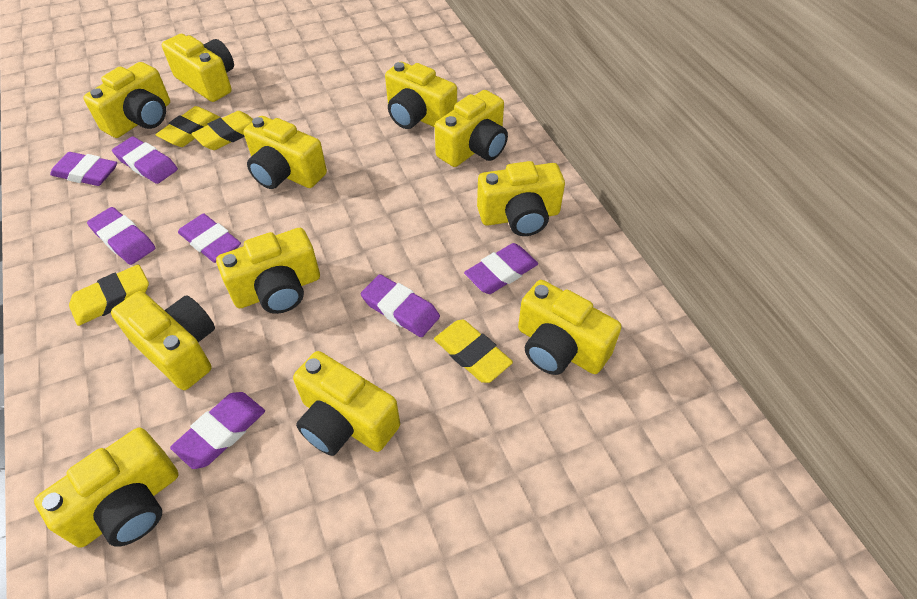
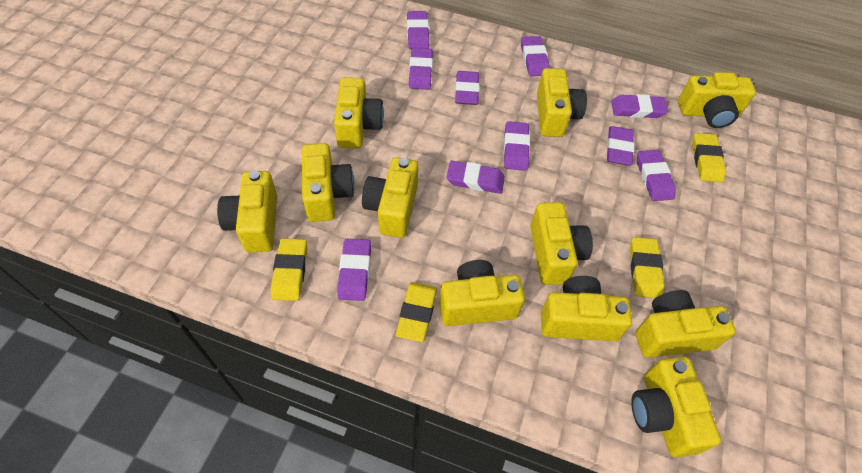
purple eraser: [50,152,117,186] [87,207,155,265] [112,136,178,184] [170,392,265,469] [178,214,241,263] [361,274,440,337] [464,243,538,294] = 7 -> [337,239,371,301] [407,11,429,49] [409,48,433,90] [446,161,505,194] [455,71,479,105] [504,121,530,171] [521,36,550,76] [607,126,635,166] [611,94,668,118] [637,150,676,201] = 10

